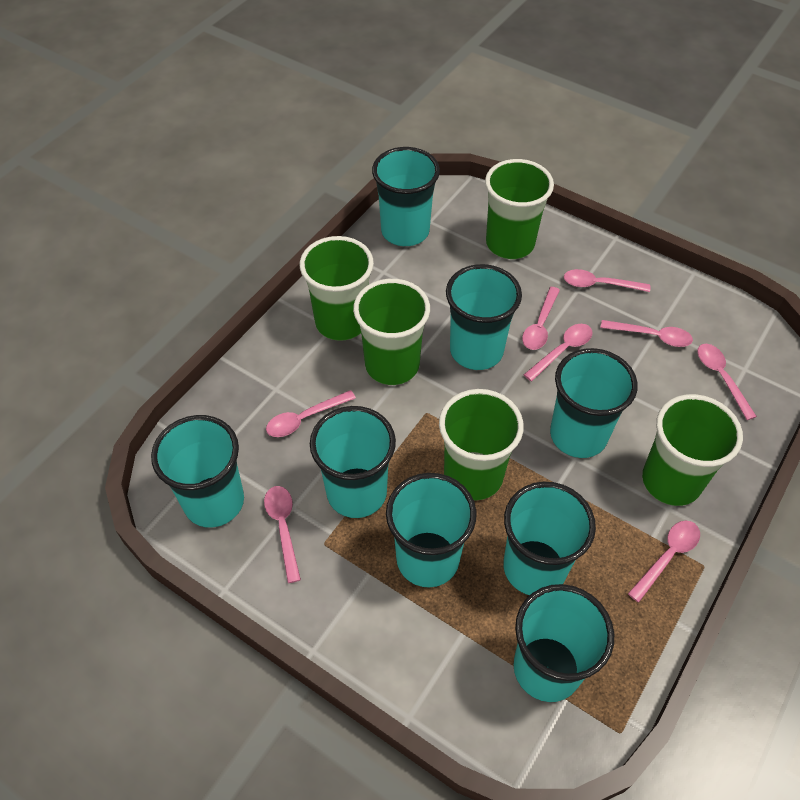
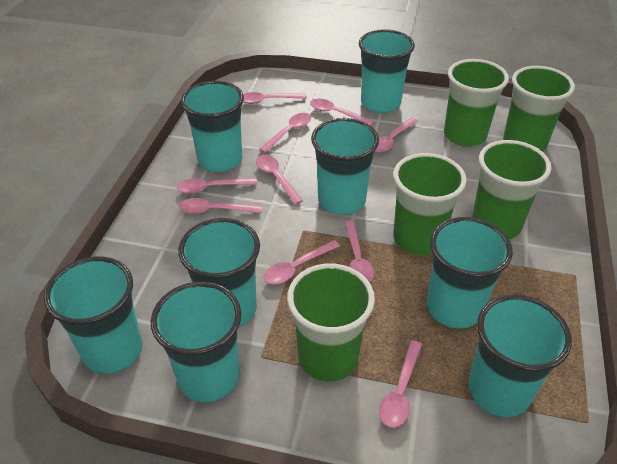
pink spoon: [264,486,301,583] [266,390,356,437] [522,287,560,350] [524,324,593,381] [564,269,650,292] [601,320,693,347] [628,521,700,602] [697,344,757,420] = 8 -> [177,178,257,194] [179,198,262,214] [243,92,307,104] [256,155,303,205] [259,113,311,153] [264,240,340,284] [310,99,374,126] [344,221,374,282] [375,118,417,152] [379,340,422,428] = 10

